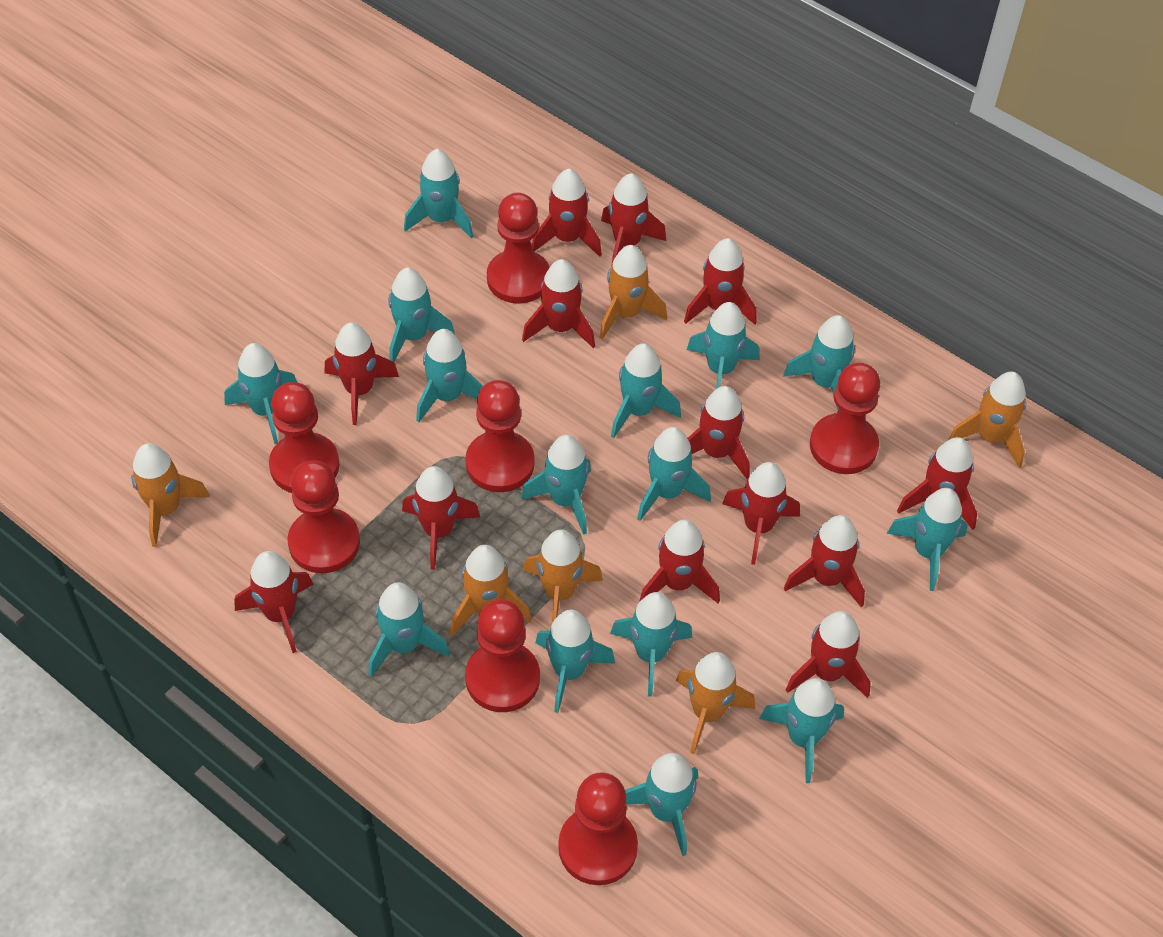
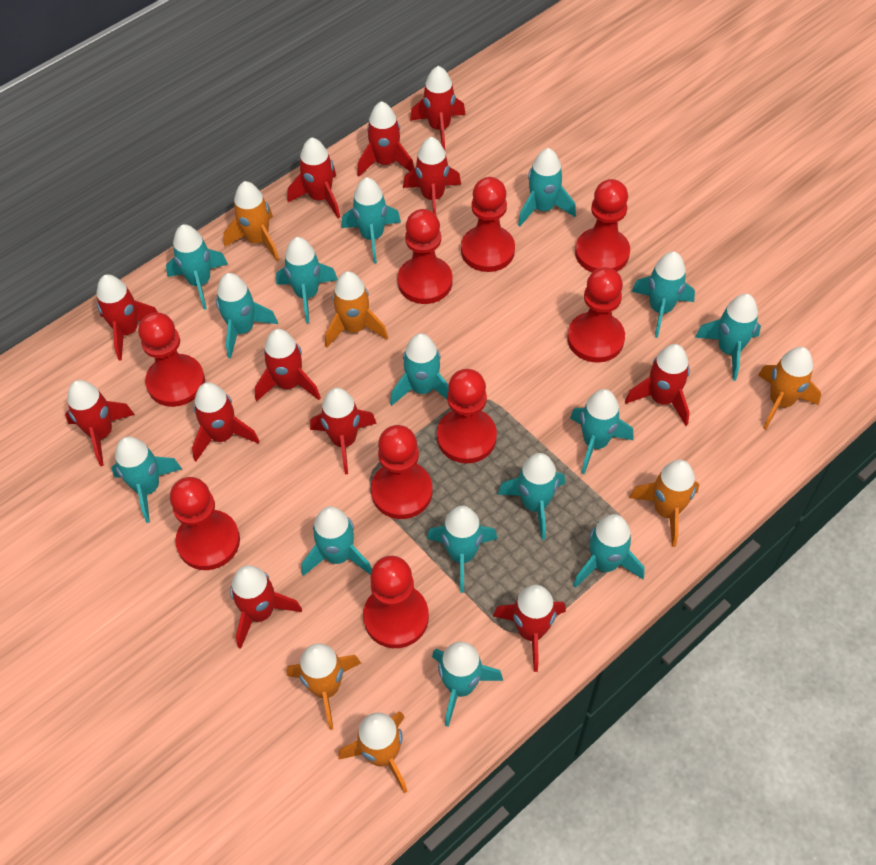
red pawn: [269,382,339,493] [287,460,360,573] [465,380,535,492] [465,599,540,712] [487,193,550,304] [558,772,638,885] [810,363,880,474] = 7 -> [138,312,205,407] [170,477,240,570] [363,556,429,648] [371,425,432,519] [397,209,453,304] [437,369,497,463] [461,177,515,272] [567,267,625,363] [575,179,630,272] = 9
red rocket: [234,551,314,653] [325,323,399,425] [402,466,480,570] [522,259,595,348] [532,169,602,257] [601,173,666,268] [639,520,720,604] [684,238,757,325] [687,386,750,479] [722,462,800,565] [784,515,865,608] [786,611,871,698] [897,437,977,530] = 13 -> [65,380,135,466] [96,274,158,361] [192,382,259,461] [230,565,302,649] [255,329,321,401] [288,137,340,218] [310,388,377,474] [357,101,414,177] [403,137,461,215] [410,66,466,150] [493,585,566,672] [625,344,690,426] = 12

